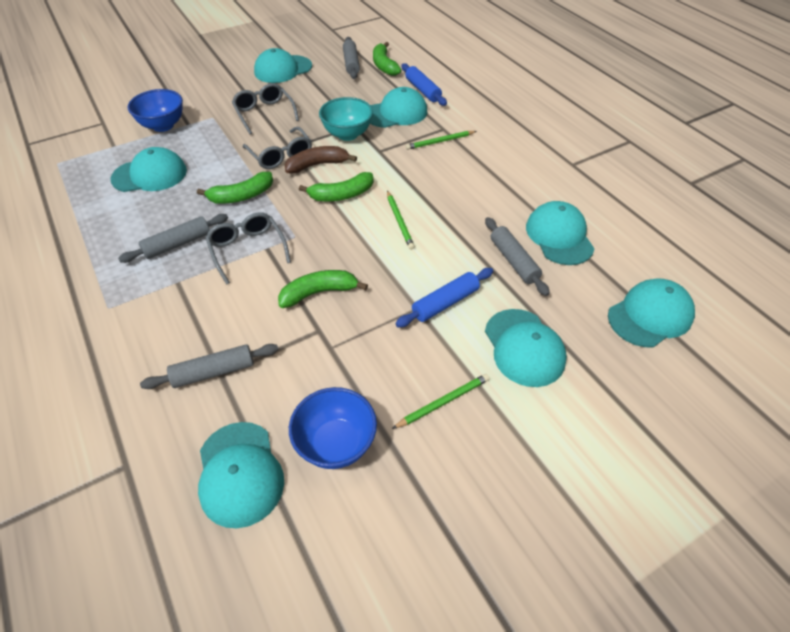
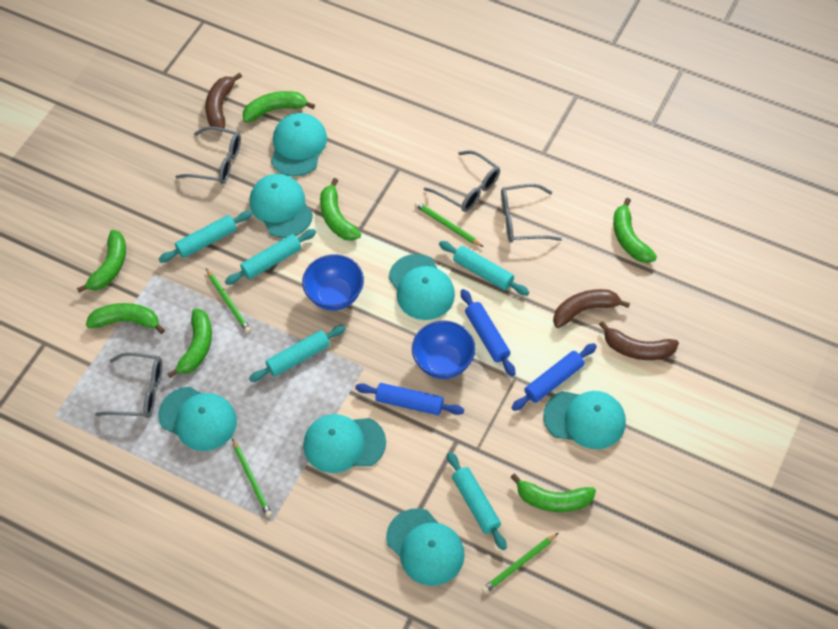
blue rolling pin: [395,268,493,327] [401,63,447,106] = 2 -> [355,383,464,415] [461,289,515,376] [512,343,597,411] = 3
brown banana: [285,146,357,174] = 1 -> [205,73,242,129] [553,289,630,328] [599,321,679,360] = 3
green banana: [197,172,273,204] [278,270,368,308] [299,172,374,201] [373,42,401,76] = 4 -> [77,230,126,293] [86,303,165,334] [167,309,212,378] [243,91,315,123] [320,178,361,241] [510,474,596,512] [613,198,657,263] = 7
green pencil: [387,191,415,250] [392,374,490,429] [406,131,477,150] = 3 -> [206,269,251,333] [232,438,272,517] [415,201,483,247] [482,533,558,593] = 4
grey glasses: [206,212,291,285] [232,83,299,134] [243,127,312,169] = 3 -> [95,352,163,418] [176,126,241,184] [424,150,500,212] [501,184,562,243] = 4
grey rolling pin: [118,214,228,263] [140,344,278,389] [343,37,360,79] [485,217,550,296] = 4 -> none = 0
turquoise bowl: [319,97,373,141] = 1 -> none = 0
turquoise rolling pin: none = 0 -> [159,211,252,263] [225,229,316,285] [249,325,346,382] [439,241,529,296] [447,452,507,550] = 5

